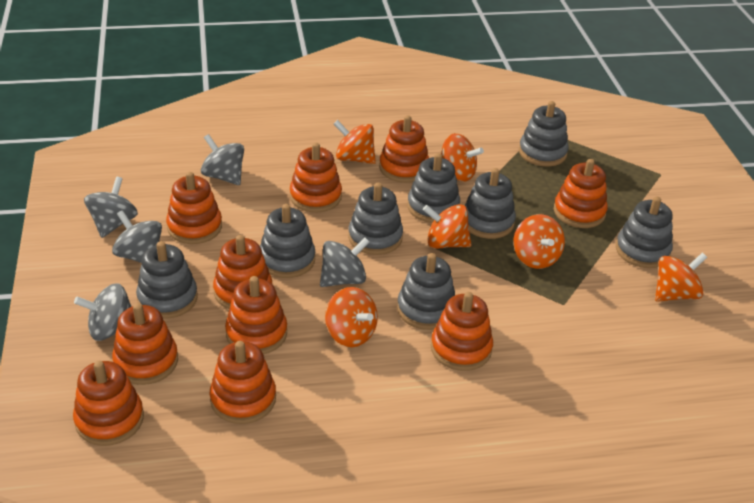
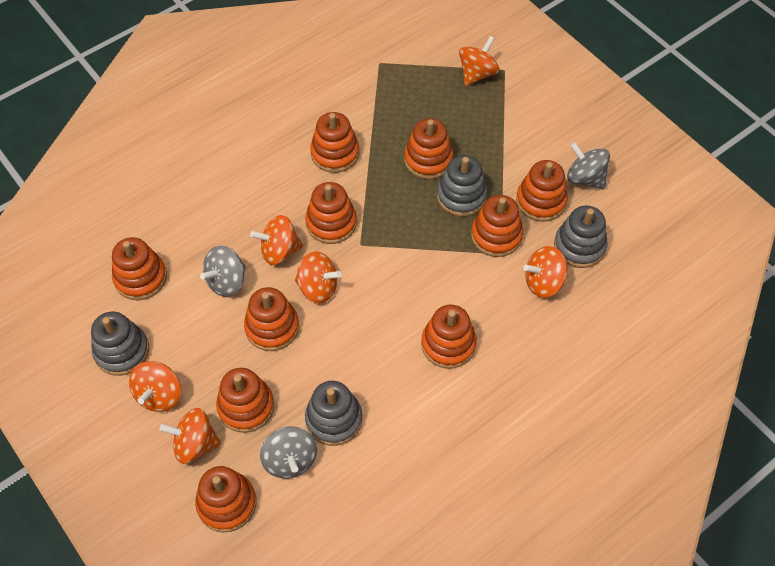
grey spinning top: [74,283,132,341] [84,177,138,238] [112,210,162,263] [201,134,244,185] [320,237,370,287] = 5 -> [200,246,246,297] [260,426,317,479] [567,142,610,189] = 3
grey stacking toy: [136,241,198,319] [260,204,315,278] [348,183,403,255] [397,253,455,330] [407,153,460,223] [465,168,516,239] [519,101,569,167] [616,196,673,268] = 8 -> [91,311,149,376] [305,381,362,446] [437,155,488,217] [554,206,607,268] = 4

